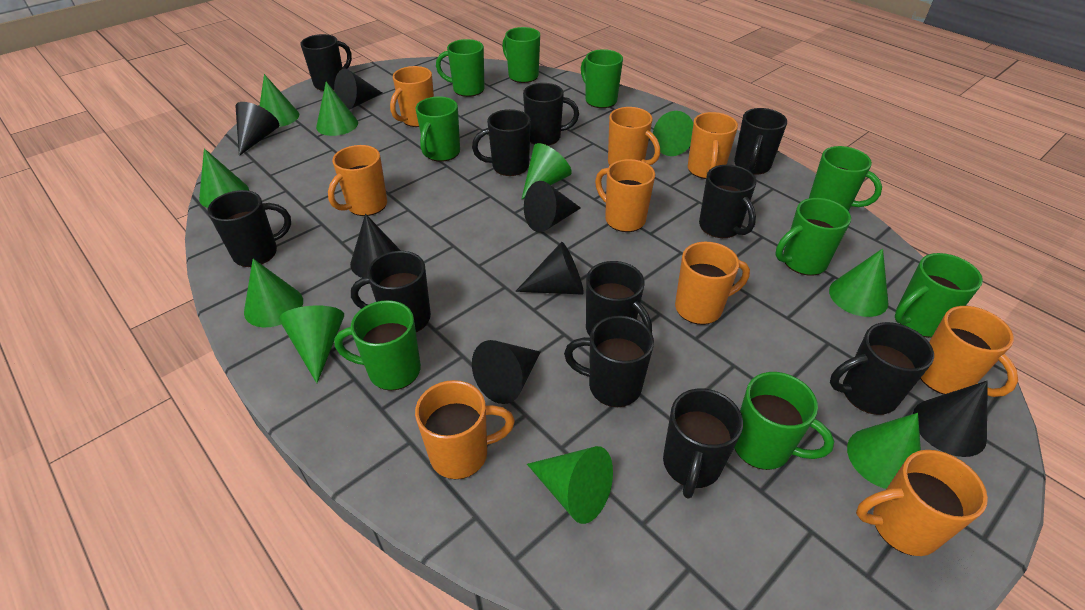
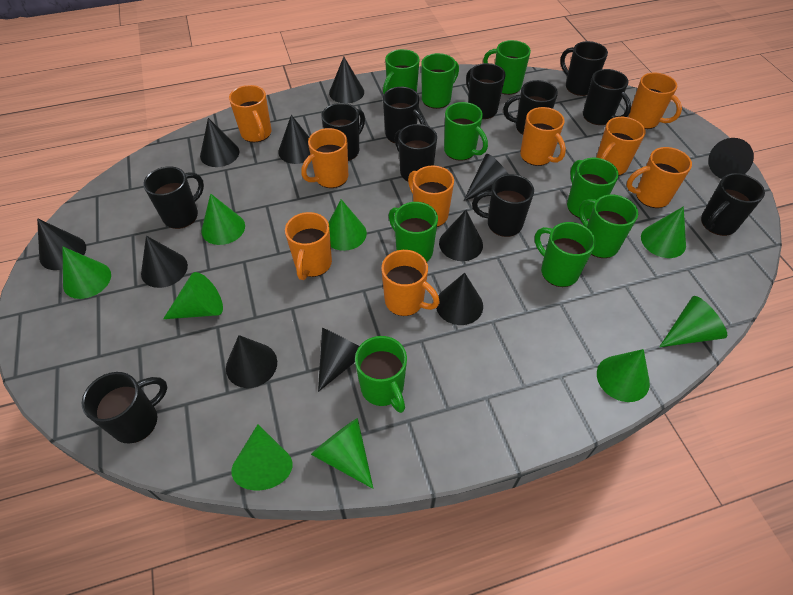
black cone: [235,102,279,156] [334,68,382,110] [350,214,401,278] [472,340,540,404] [515,242,584,295] [524,181,581,232] [913,381,988,457] = 7 -> [37,218,86,270] [141,236,188,288] [200,118,240,167] [226,335,277,388] [278,115,310,164] [318,328,359,392] [329,57,364,103] [436,273,483,325] [439,210,483,261] [464,154,508,201] [708,138,754,179] = 11
green cone: [199,148,249,208] [244,259,303,327] [260,74,299,127] [279,305,344,383] [316,82,358,136] [522,143,572,199] [527,446,613,524] [653,111,693,156] [829,249,889,317] [847,413,921,489] = 10 -> [63,247,111,299] [163,272,223,319] [201,194,245,245] [231,424,293,490] [311,418,374,489] [328,199,367,251] [597,349,650,402] [641,207,686,258] [659,296,727,347] = 9

